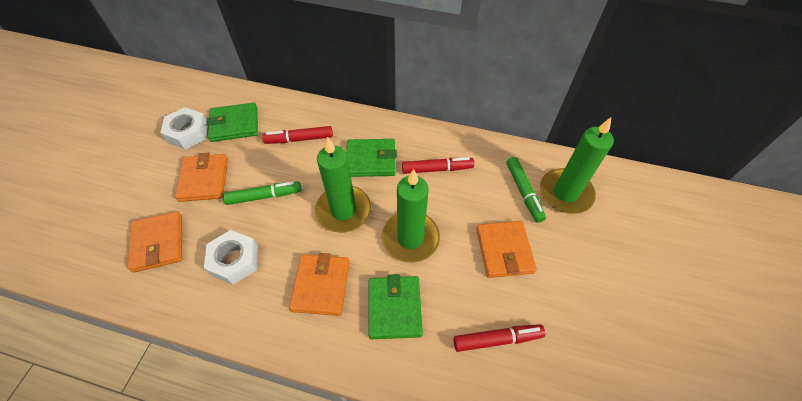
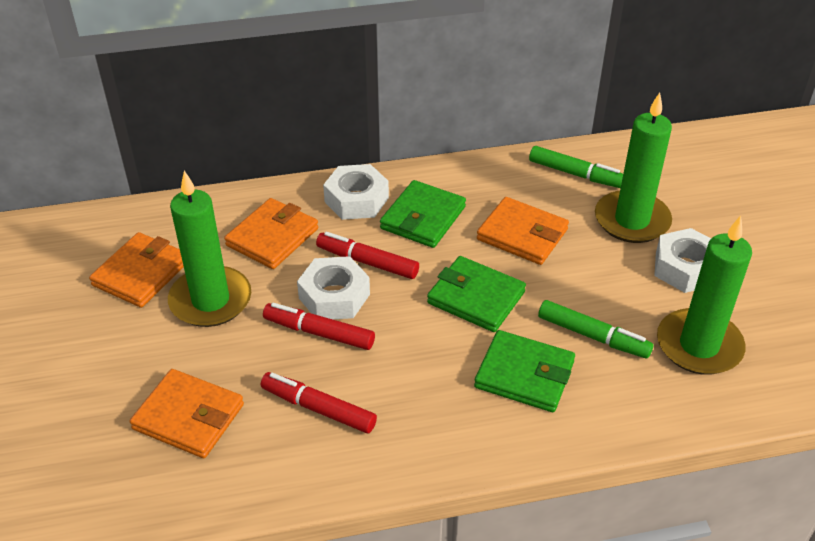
white nut: [160,107,208,150] [204,230,258,285] = 2 -> [297,256,370,319] [323,164,389,220] [654,228,711,293] = 3

